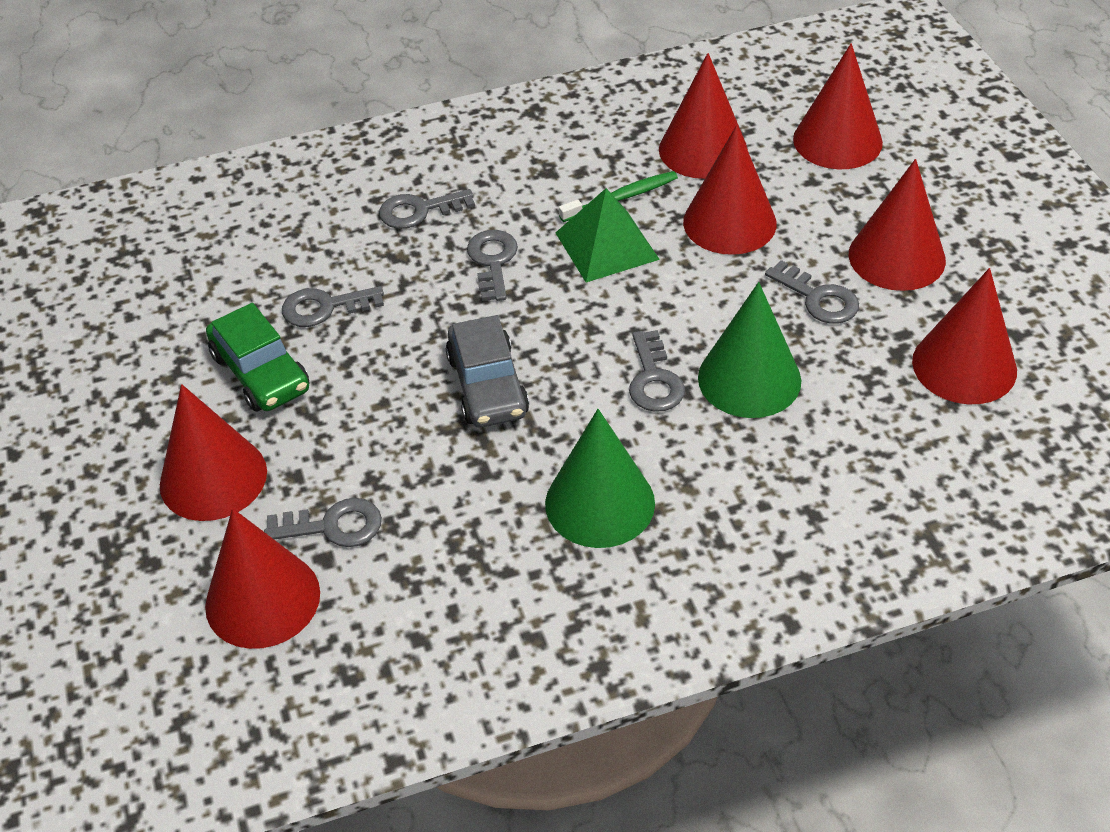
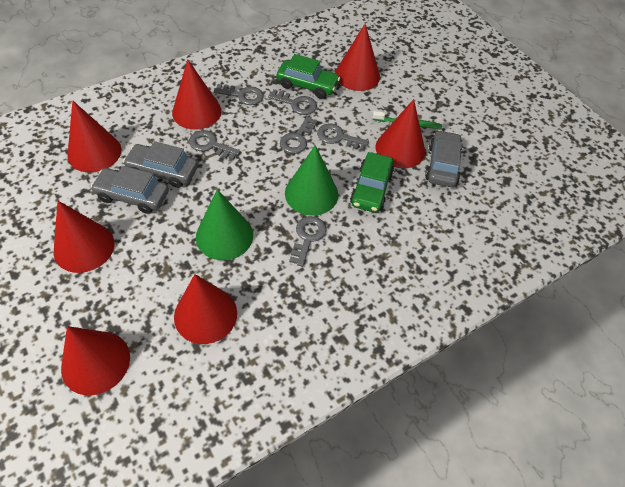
green car: [206,303,310,412] = 1 -> [277,54,340,99] [350,152,394,213] = 2
green pyramid: [556,188,660,282] = 1 -> none = 0
grey car: [446,315,529,427] = 1 -> [90,166,169,214] [123,141,198,188] [425,130,463,187] = 3

